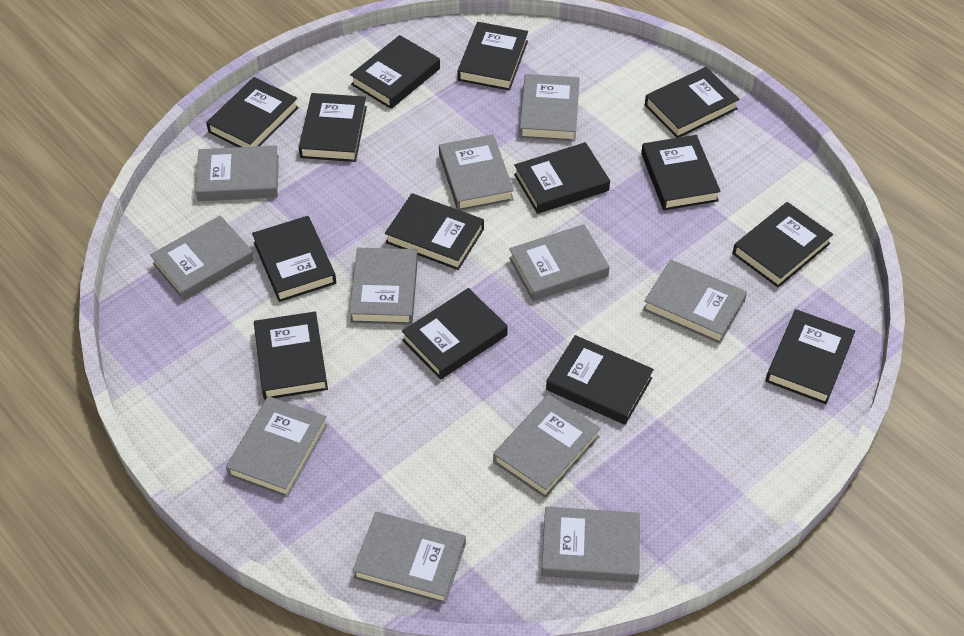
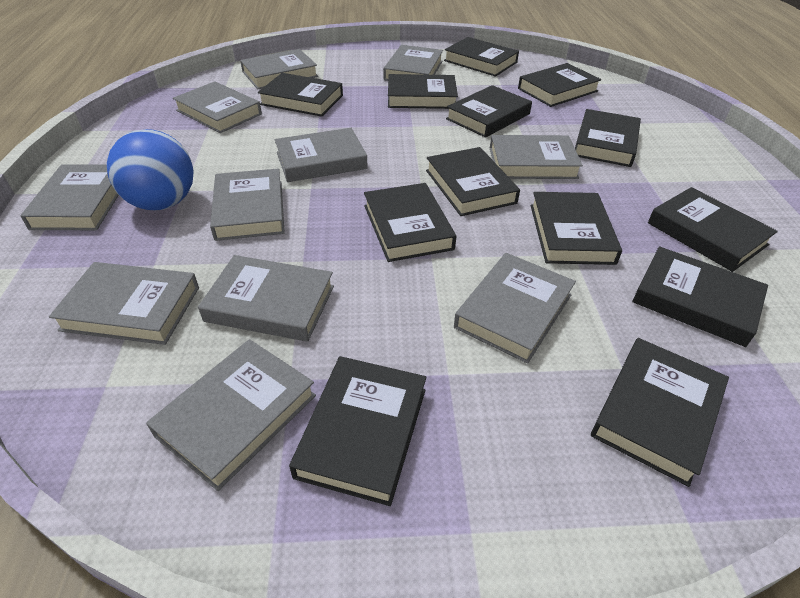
black book: [206,77,299,147] [252,216,336,302] [254,311,328,400] [299,93,367,162] [350,35,440,109] [385,193,484,270] [402,288,508,380] [458,22,528,91] [514,142,610,214] [546,335,654,425] [641,135,721,210] [645,67,740,138] [733,202,833,288] [765,309,855,404] = 14 -> [258,73,343,117] [289,356,427,506] [364,183,457,262] [388,74,458,109] [426,147,520,216] [444,37,519,77] [446,85,532,138] [518,63,601,107] [530,192,622,265] [575,109,641,167] [591,338,729,487] [632,246,768,347] [648,187,778,272] = 13
blue ball: none = 0 -> [107,129,194,210] = 1

